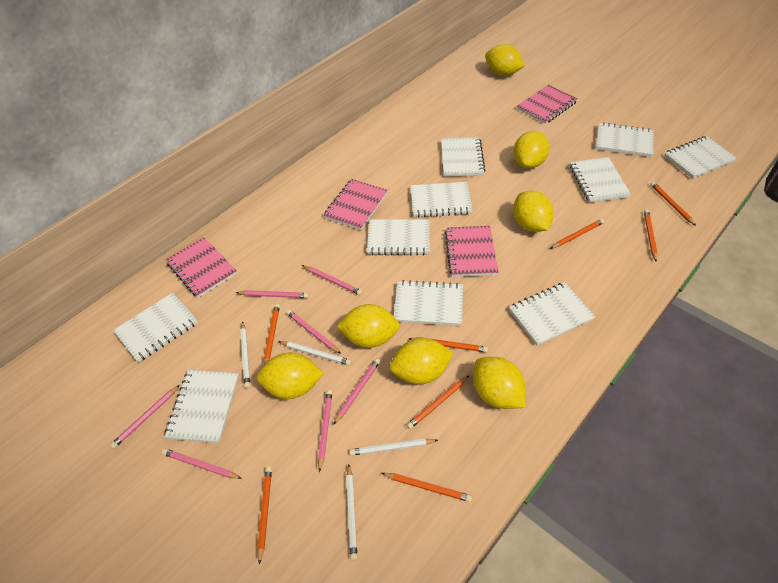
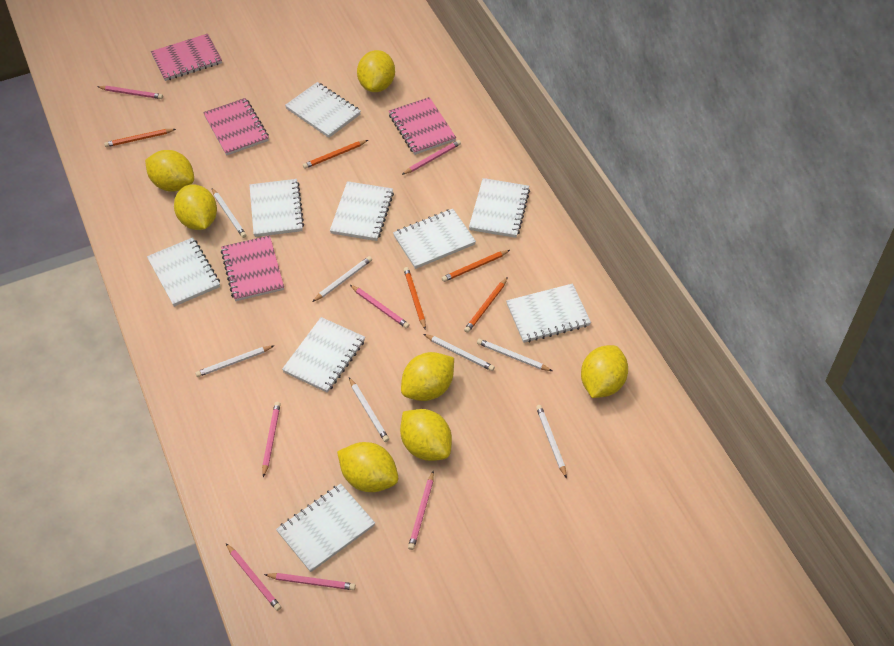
orange pencil: [257,467,272,565] [264,304,280,365] [382,473,472,502] [407,376,469,429] [408,337,488,352] [550,219,604,249] [644,210,658,262] [650,182,696,226] = 8 -> [104,129,176,147] [303,140,368,169] [404,267,426,330] [442,250,510,282] [464,277,508,333] = 5
white notebook: [113,293,198,362] [164,370,239,443] [367,219,429,256] [394,280,463,326] [410,182,473,218] [441,137,486,176] [509,282,595,346] [570,157,631,203] [596,122,654,157] [664,136,737,179] = 10 -> [147,237,220,307] [249,179,304,237] [276,484,375,572] [282,317,365,393] [285,82,361,138] [330,181,394,241] [393,209,476,269] [469,178,530,238] [506,283,591,343] = 9
white pencil: [240,321,250,388] [278,341,351,365] [346,464,357,561] [350,439,438,456] = 4 -> [195,346,274,377] [212,188,247,238] [312,256,372,302] [349,378,389,442] [424,334,495,371] [477,339,552,371] [536,405,567,478] = 7

